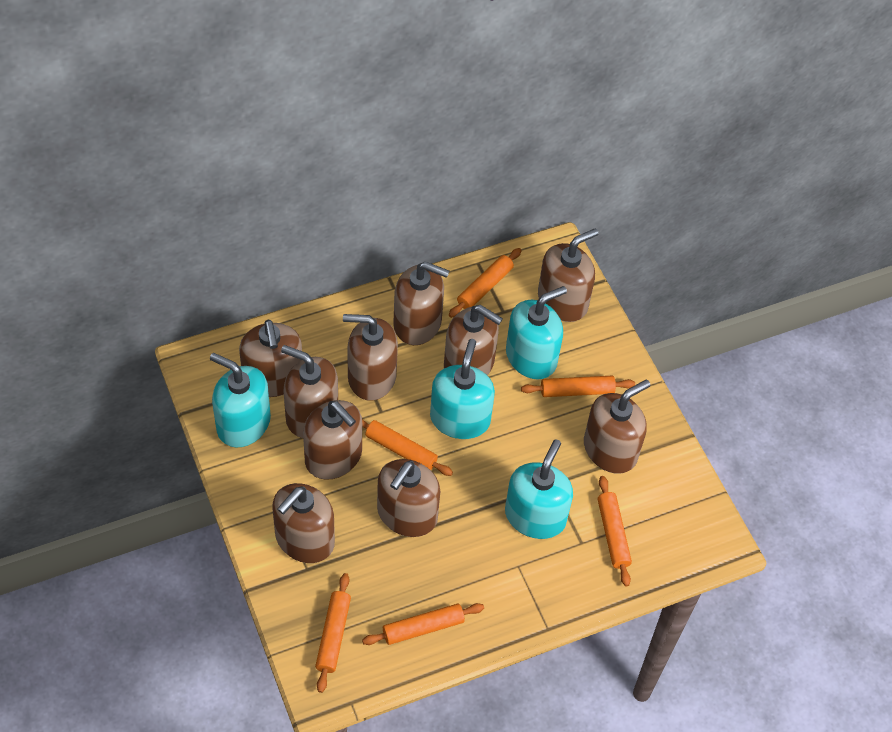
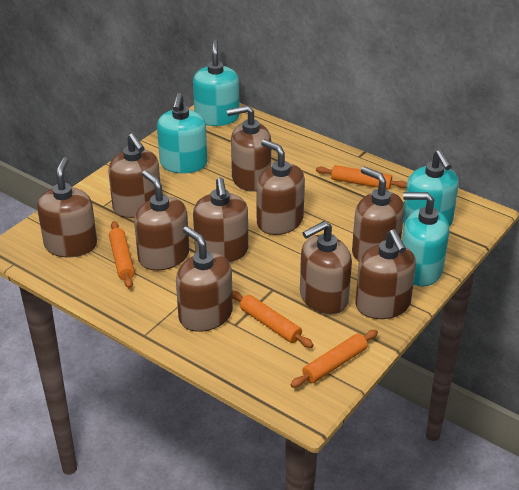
orange rolling pin: [315,573,351,693] [362,419,453,476] [362,603,484,645] [449,248,522,318] [521,376,635,397] [598,476,632,586] = 6 -> [109,221,135,288] [232,291,314,348] [290,330,378,388] [316,165,407,190] = 4

